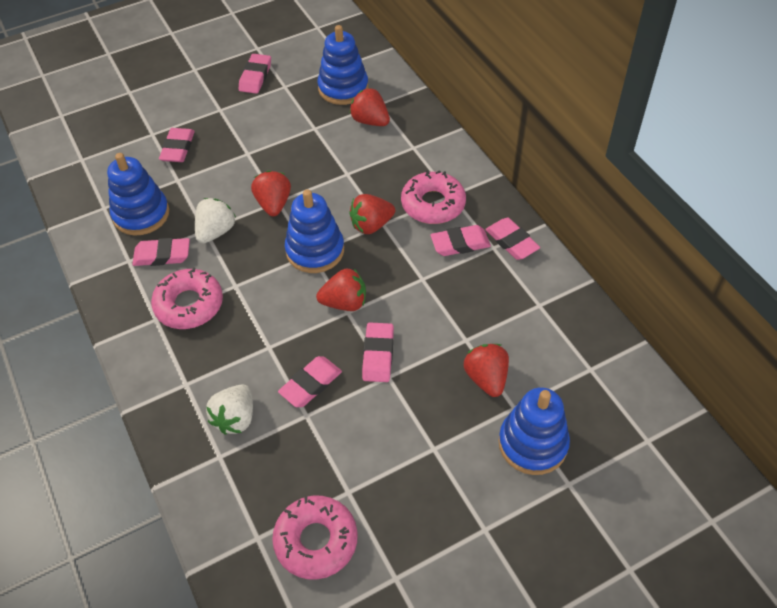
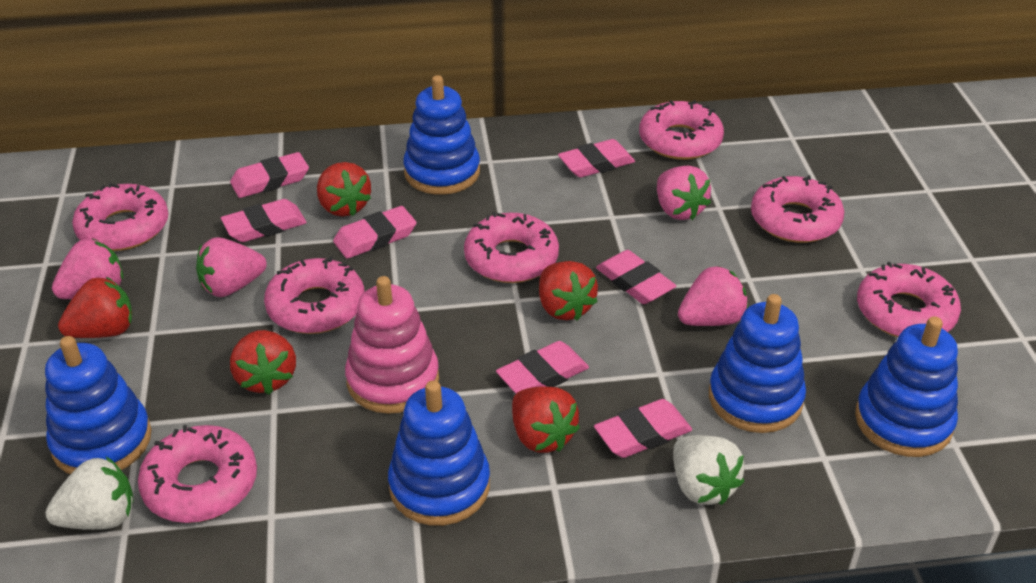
blue stacking toy: [107,153,169,236] [285,189,344,273] [318,25,368,105] [499,387,570,475] = 4 -> [45,336,151,474] [388,380,490,526] [403,75,480,195] [709,294,806,433] [855,316,958,457] = 5
pink donut: [151,267,223,329] [272,496,358,579] [401,170,466,224] = 3 -> [72,183,169,251] [138,425,257,523] [264,256,365,334] [464,212,559,283] [639,100,724,160] [751,175,844,243] [857,262,961,337] = 7
pink stacking toy: none = 0 -> [345,276,439,414] = 1
pink strawberry: none = 0 -> [52,239,123,299] [196,237,267,297] [657,166,711,220] [678,266,748,326] = 4

